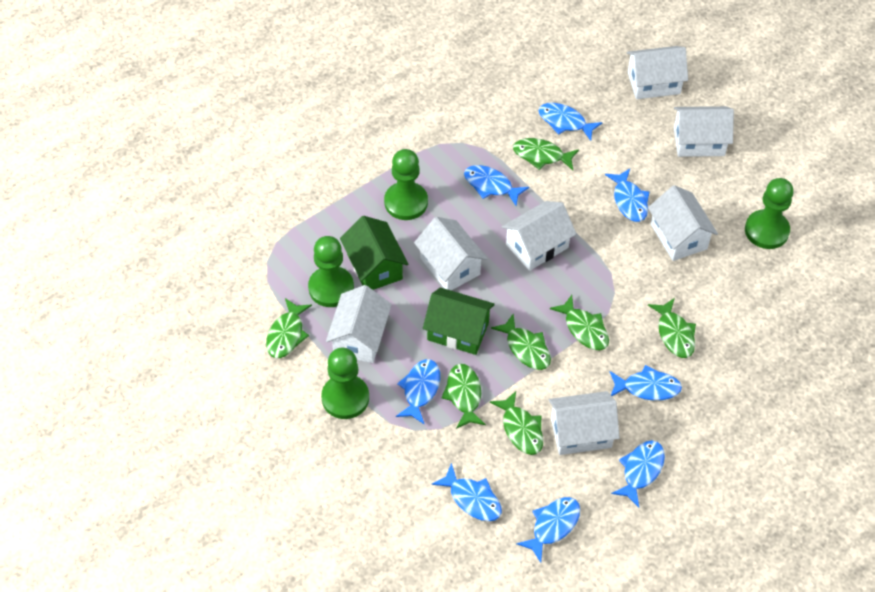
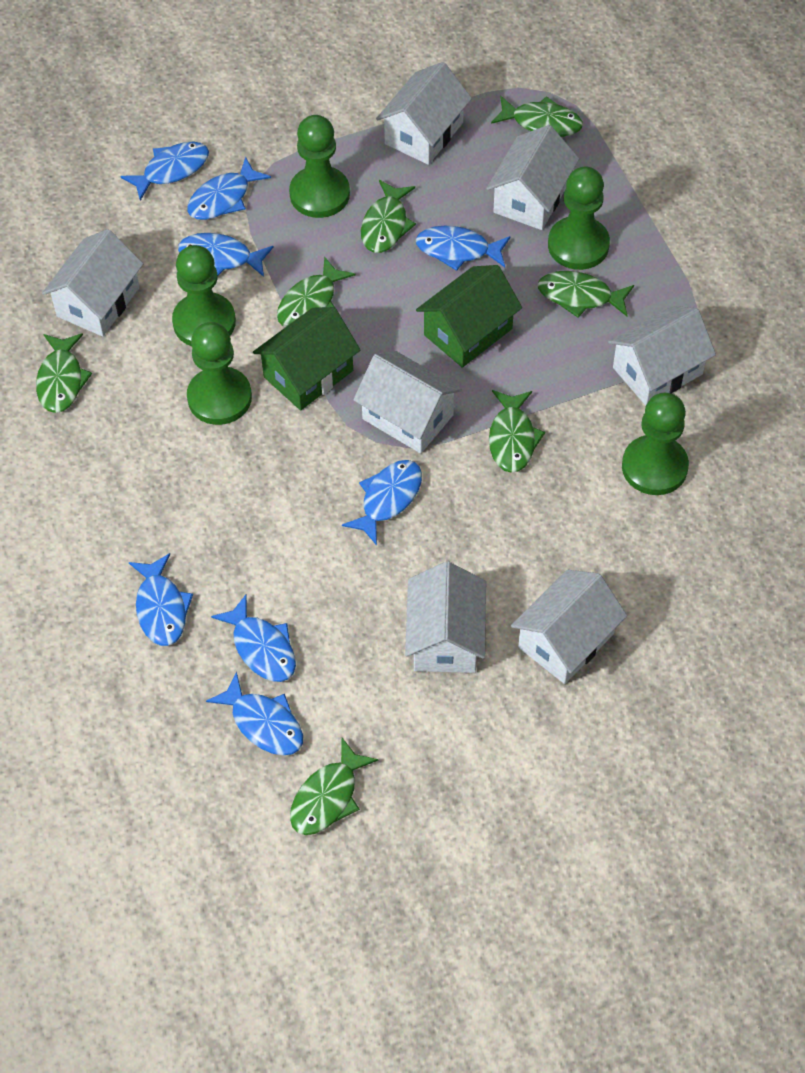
green pawn: [308,236,354,307] [321,348,369,419] [384,149,428,220] [745,178,793,249] = 4 -> [172,245,236,346] [187,322,252,425] [289,115,350,218] [548,166,610,270] [622,393,689,495] = 5

